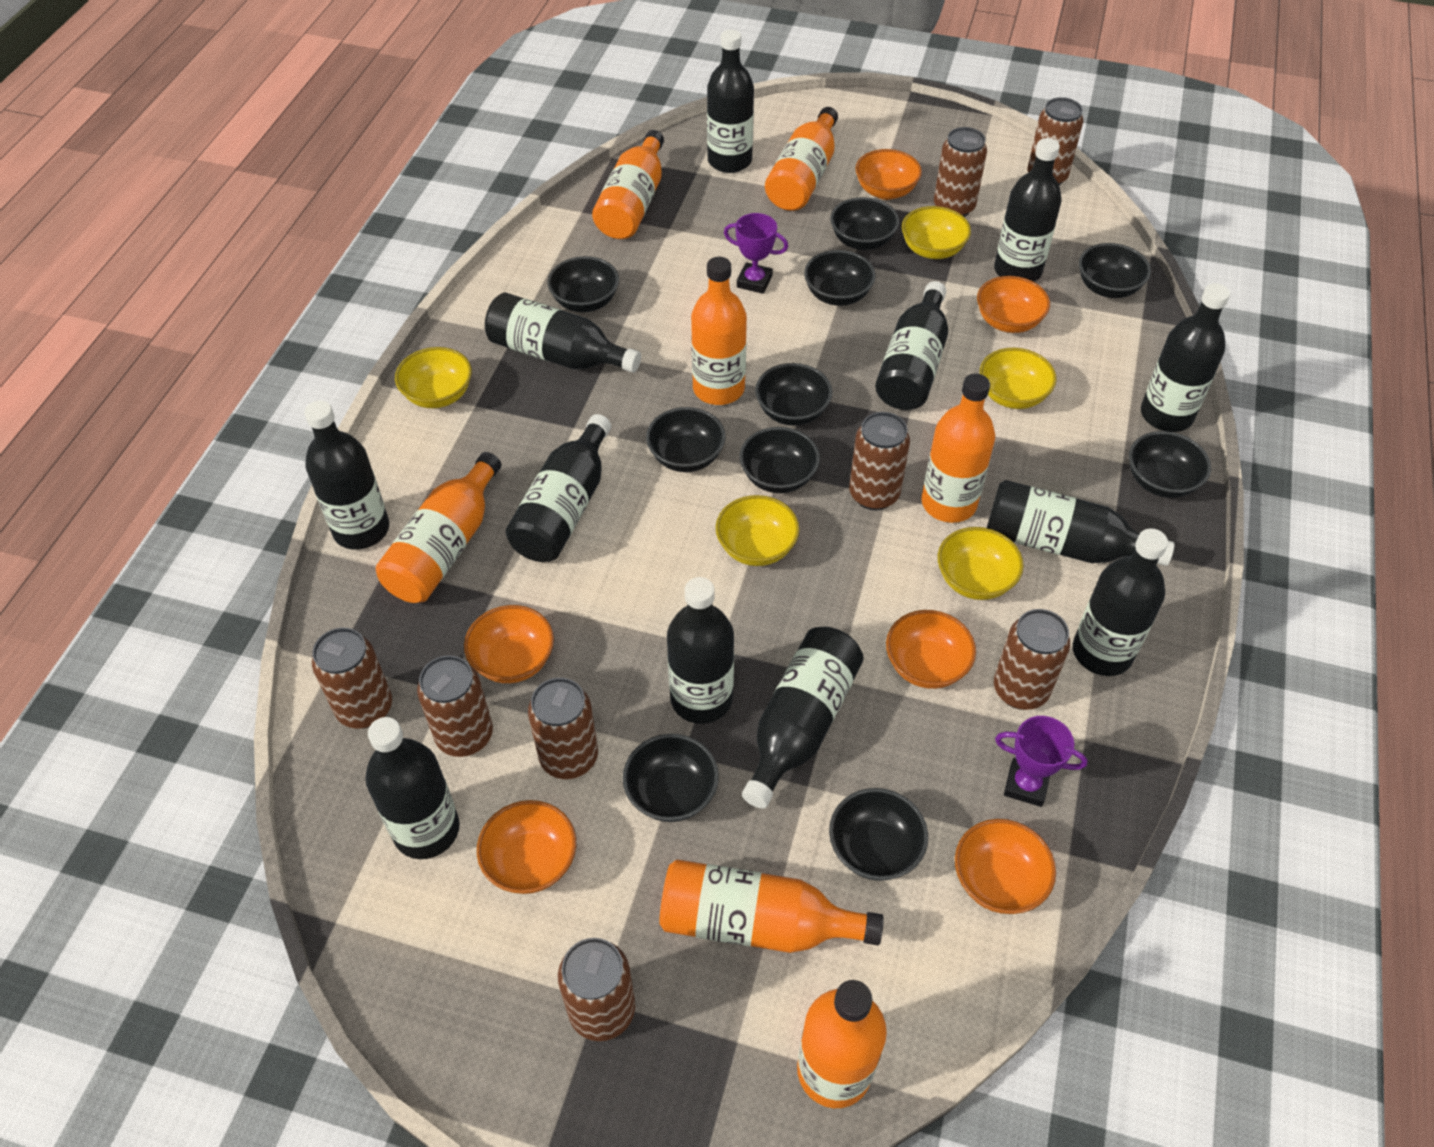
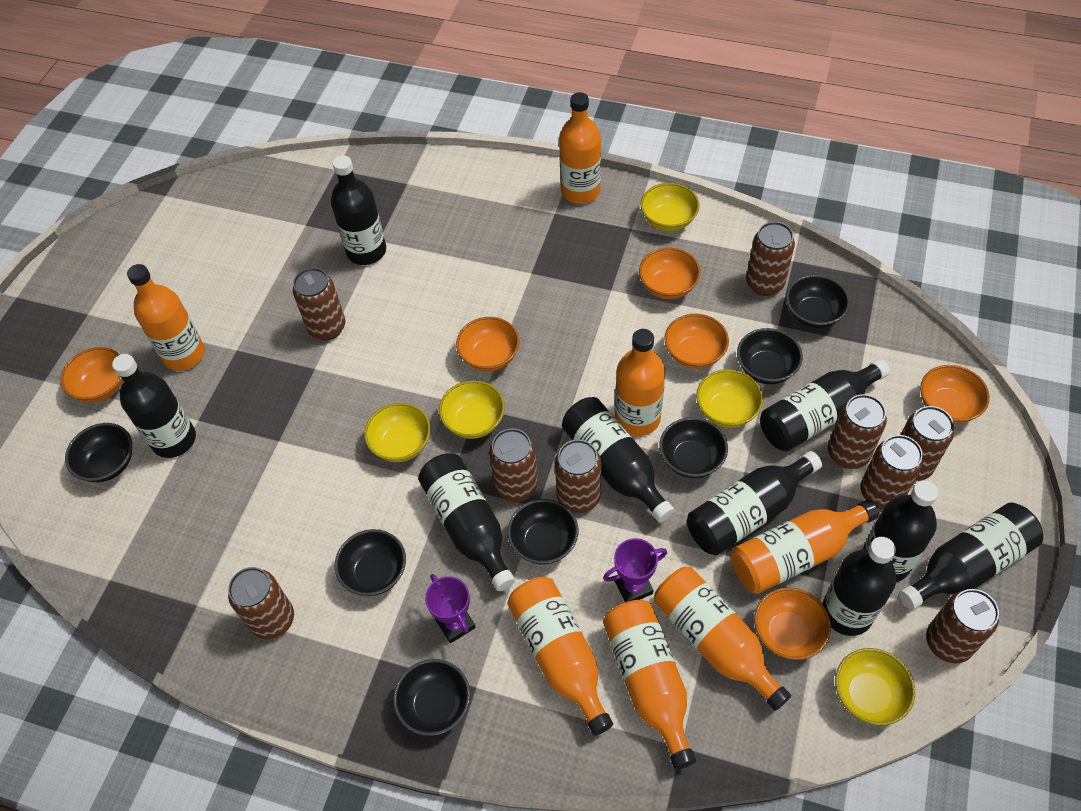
black bottle: [304,401,389,550] [365,717,460,859] [485,293,641,373] [506,414,611,562] [667,577,734,724] [707,30,754,173] [742,627,864,809] [875,281,948,410] [987,480,1175,566] [994,138,1062,282] [1073,528,1168,676] [1141,283,1230,432] = 12 -> [112,354,196,458] [331,155,386,265] [418,453,515,591] [562,397,674,522] [687,451,822,555] [760,359,890,451] [822,537,896,636] [863,480,938,582] [899,502,1043,610] = 9
black bowl: [547,256,619,312] [623,734,719,822] [646,407,726,472] [739,427,820,493] [755,363,832,426] [804,250,876,306] [829,788,928,881] [830,197,899,250] [1079,243,1151,298] [1129,431,1211,498] = 10 -> [65,423,132,482] [335,529,406,596] [393,659,470,736] [507,499,578,564] [659,417,728,478] [737,328,803,384] [786,275,850,328] = 7
brown can: [312,628,392,728] [417,655,493,757] [528,678,598,779] [558,938,635,1041] [849,412,910,510] [934,127,987,217] [994,609,1070,710] [1027,97,1083,185] = 8 -> [228,567,294,639] [293,268,345,340] [489,428,538,502] [555,440,601,513] [746,222,795,296] [828,394,887,469] [861,435,923,509] [901,406,954,481] [926,589,999,663] = 9

